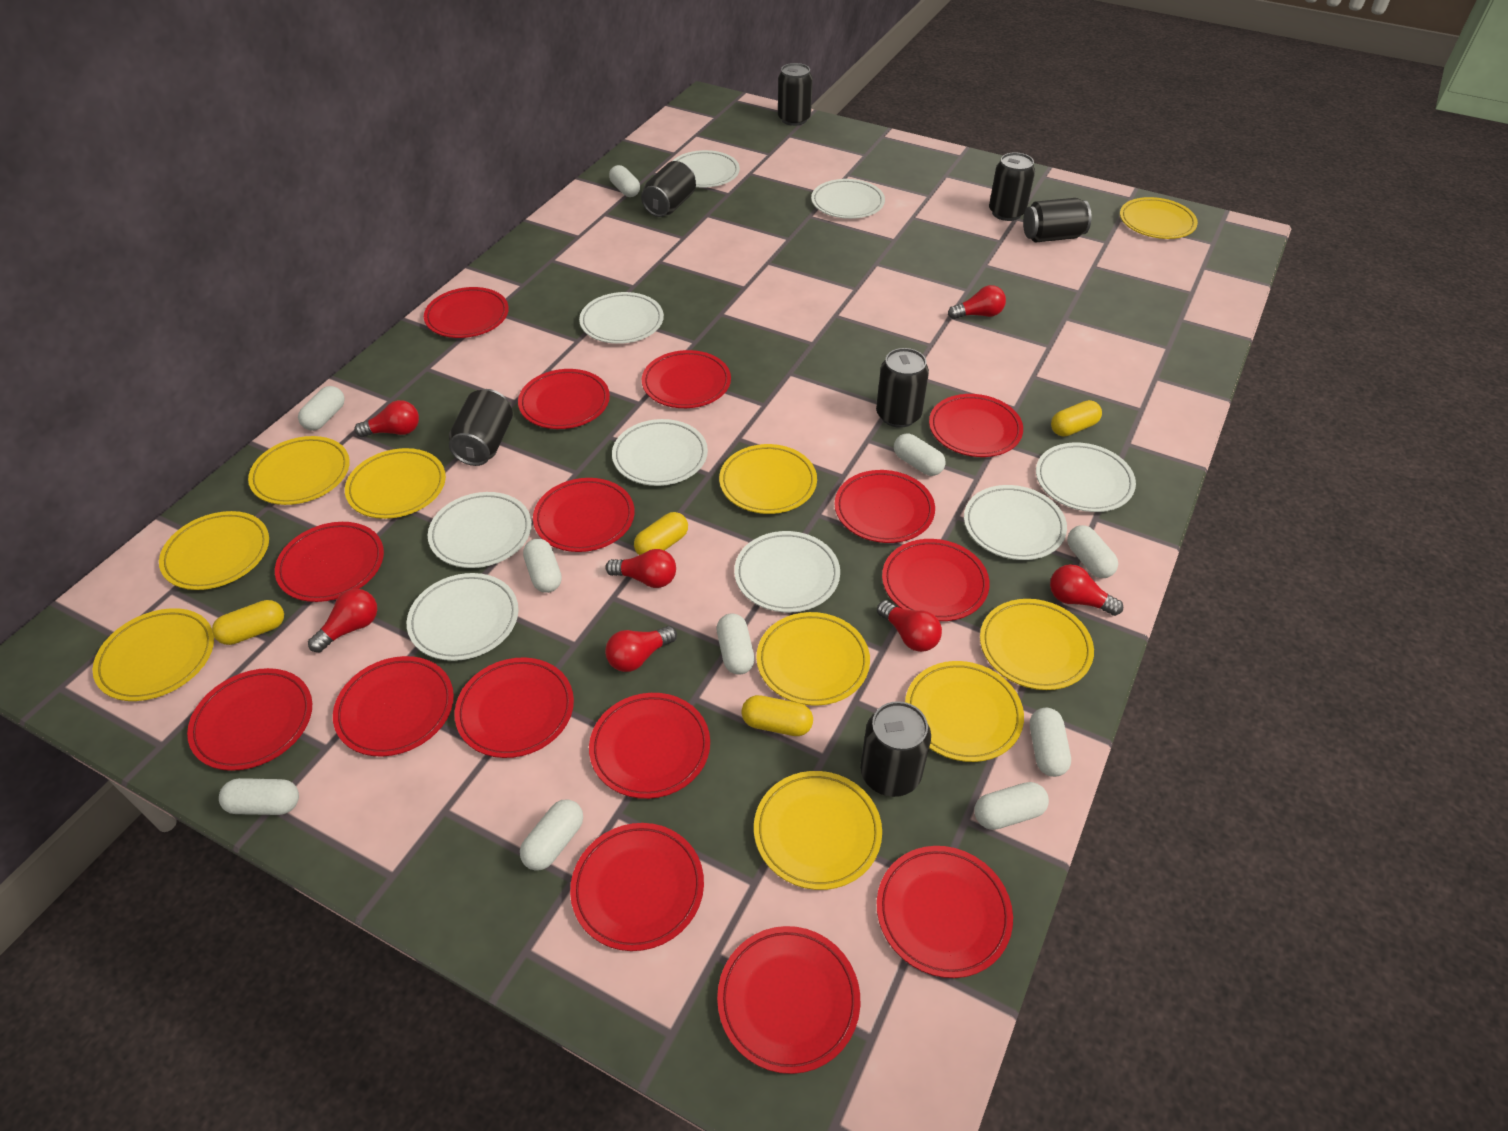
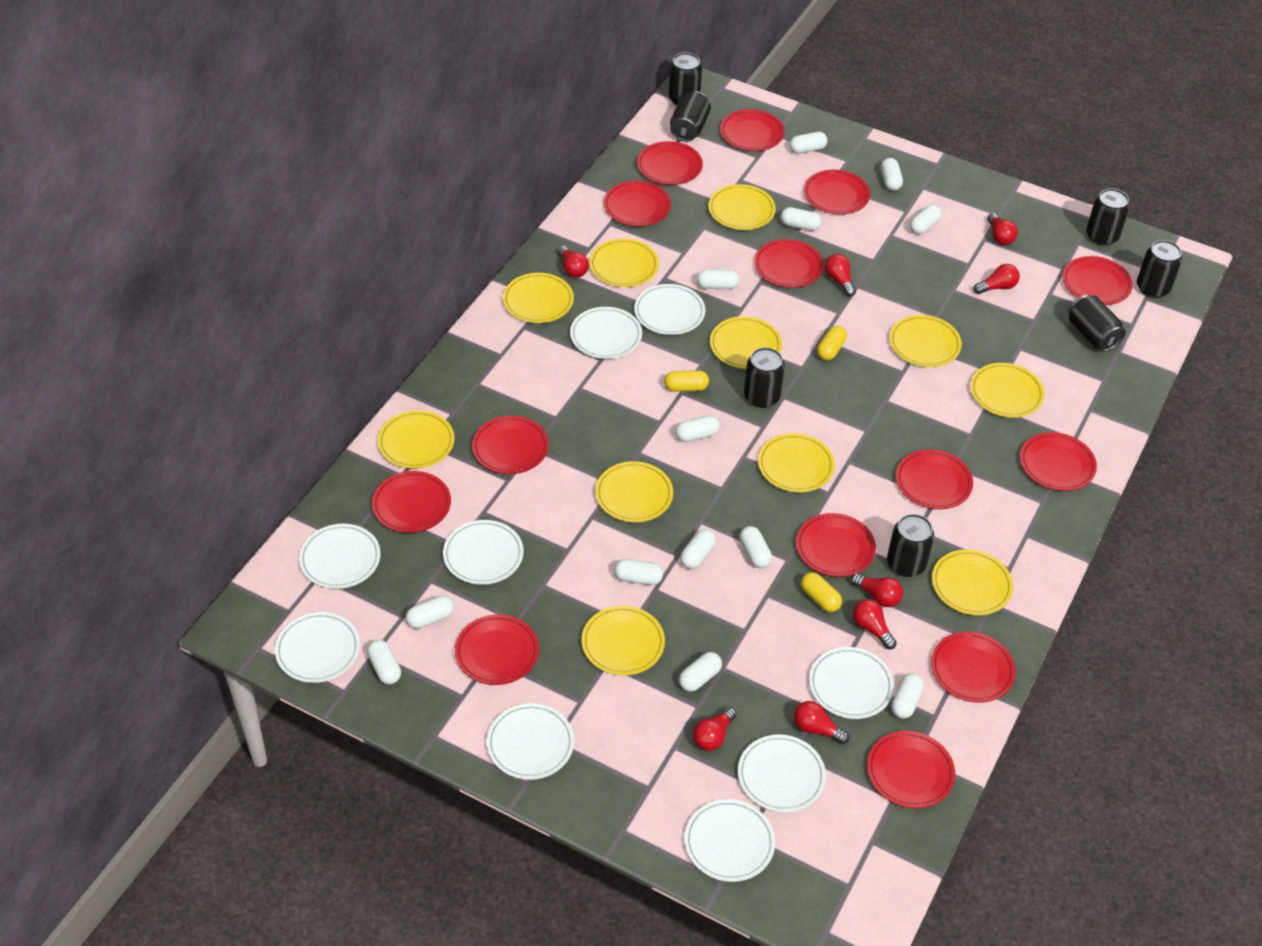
red light bulb: [308,589,377,652] [354,400,419,437] [605,549,676,588] [605,626,677,672] [877,600,942,652] [948,285,1006,319] [1050,564,1123,616] = 7 -> [557,246,589,278] [693,707,736,751] [794,701,849,744] [825,254,856,297] [851,573,903,607] [853,599,897,649] [973,264,1020,294] [987,213,1018,245] = 8
red plate: [187,668,312,771] [275,522,384,602] [333,656,454,756] [424,287,509,338] [454,657,574,758] [518,369,610,429] [533,478,635,552] [570,823,704,951] [589,693,710,799] [642,350,731,408] [717,926,860,1074] [835,470,935,543] [877,846,1013,978] [882,539,990,621] [929,394,1023,457] = 15 -> [372,471,451,533] [455,614,539,685] [472,416,549,474] [604,181,671,226] [637,141,703,185] [720,109,784,151] [754,239,823,288] [796,513,876,577] [804,170,870,214] [867,731,955,808] [896,449,973,509] [931,632,1016,703] [1020,432,1097,491] [1062,256,1133,305] = 14
white capsule: [219,778,299,815] [298,386,345,431] [520,799,583,871] [523,539,562,593] [609,165,640,197] [717,613,755,675] [894,433,946,476] [975,782,1049,830] [1030,708,1071,777] [1067,525,1118,578] = 10 -> [367,640,401,684] [406,595,454,629] [614,559,663,585] [675,415,720,442] [679,652,722,692] [680,529,716,569] [697,270,739,289] [739,526,772,568] [781,207,821,231] [789,132,827,154] [881,158,903,191] [891,673,924,719] [910,205,942,234] = 13
yellow capsule: [212,600,284,645] [634,512,688,555] [741,695,813,736] [1051,400,1102,437] = 4 -> [664,370,709,392] [801,572,842,612] [817,325,847,360] = 3
yellow plate: [93,608,214,701] [159,511,269,590] [248,436,350,505] [345,448,446,519] [719,444,817,514] [754,771,882,890] [756,612,870,706] [905,661,1024,762] [980,599,1094,690] [1120,197,1198,239] = 10 -> [378,410,454,469] [503,273,574,323] [581,606,665,675] [589,239,659,287] [595,461,673,522] [708,184,776,230] [710,316,782,369] [758,433,835,492] [889,315,962,367] [932,549,1013,615] [970,363,1044,418] = 11

